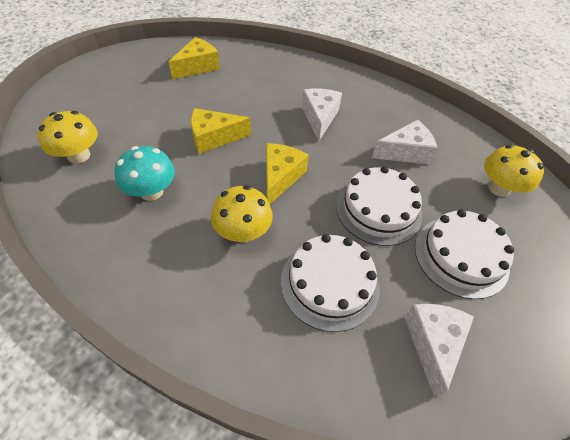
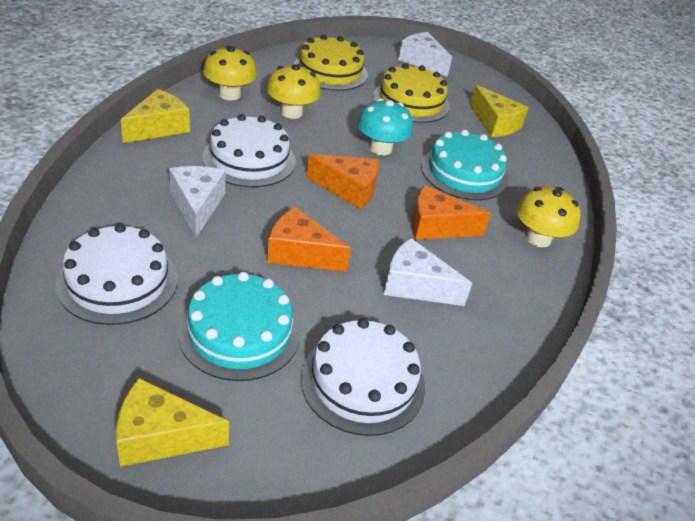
orange cheese: none = 0 -> [267,207,351,272] [306,154,379,210] [412,185,491,240] = 3
turquoise cake: none = 0 -> [178,272,301,381] [421,130,508,200] = 2
yellow cake: none = 0 -> [293,35,368,91] [373,63,450,123] = 2

